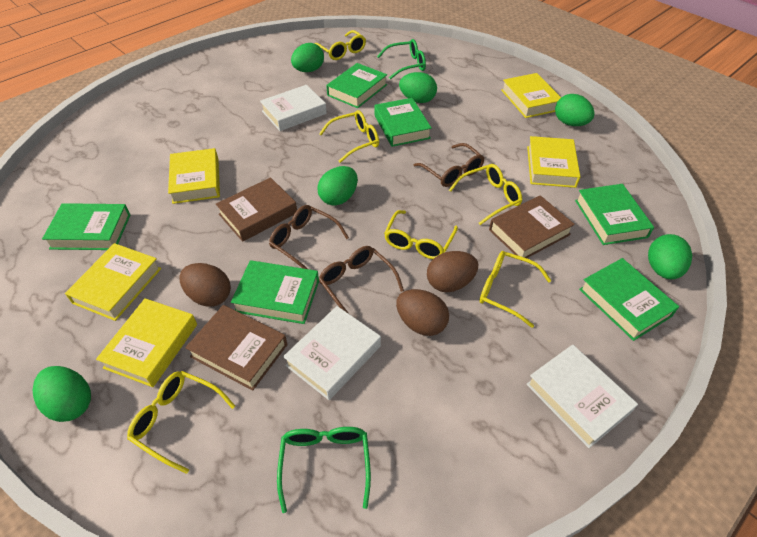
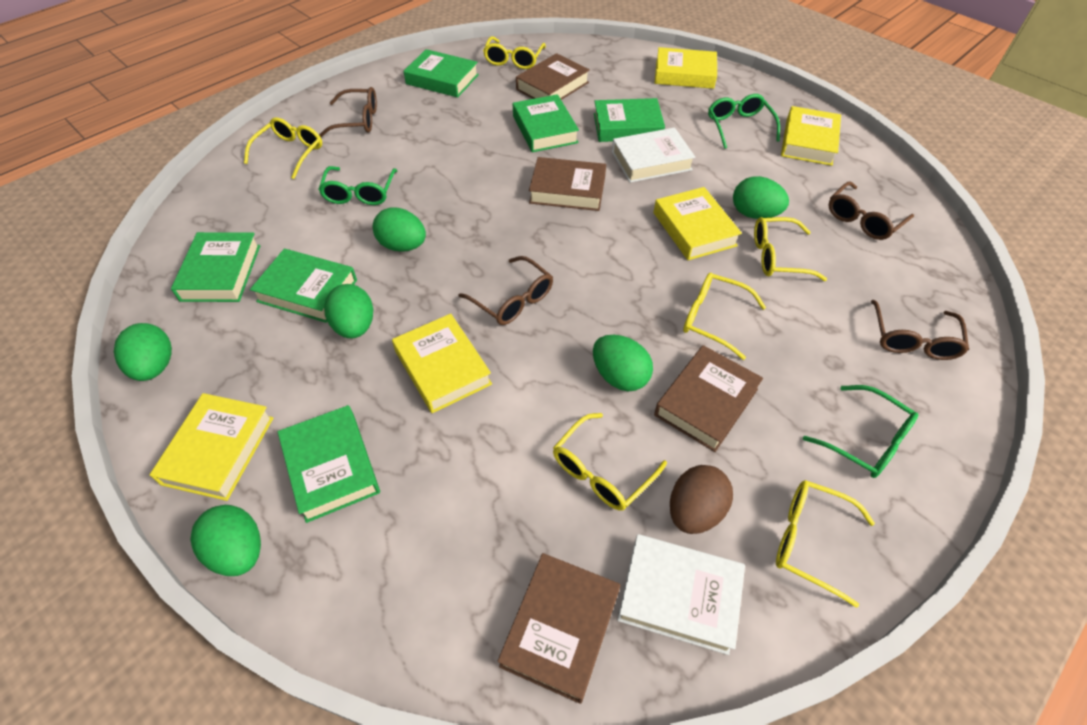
brown book: [185,305,288,391] [216,177,297,242] [489,195,575,261] = 3 -> [498,553,620,704] [516,53,590,100] [529,157,606,211] [654,345,763,452] = 4
brown egg: [179,263,231,307] [396,289,449,336] [427,251,478,292] = 3 -> [670,465,733,534] = 1
brown glasses: [269,205,349,269] [319,246,404,314] [413,143,485,187] = 3 -> [319,87,377,137] [458,256,553,325] [829,182,914,240] [871,300,969,360] = 4
green glasses: [277,427,371,513] [377,39,426,79] = 2 -> [318,166,397,205] [708,94,780,149] [803,385,918,478] = 3
white book: [260,85,327,131] [283,306,381,400] [526,344,638,448] = 3 -> [612,127,695,183] [617,534,745,655] = 2

